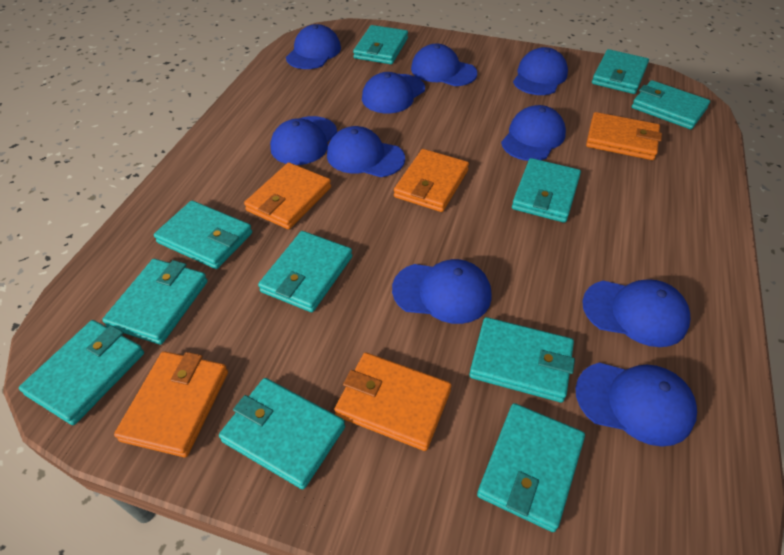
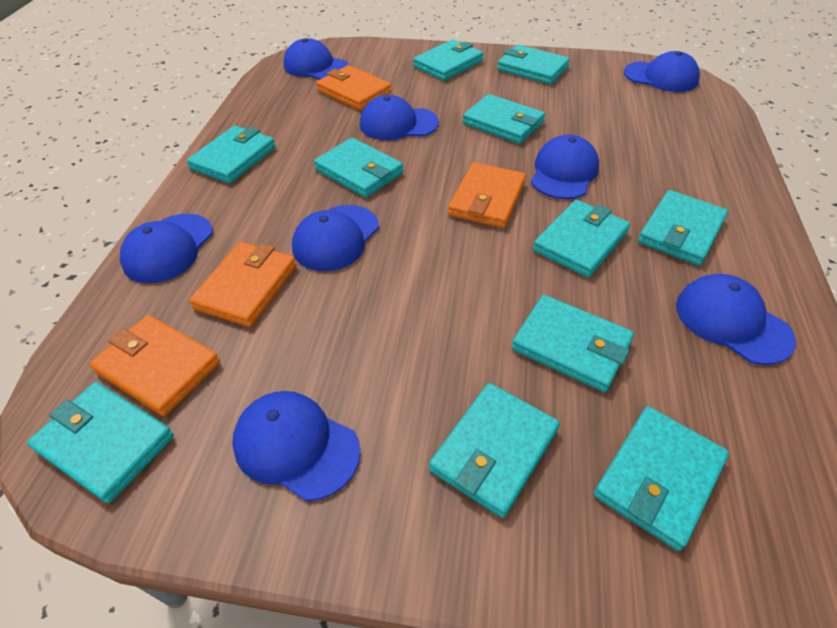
blue cap: [270,116,337,165] [286,24,341,69] [327,126,405,177] [362,72,425,113] [392,259,492,324] [411,44,477,86] [501,105,566,161] [513,47,568,95] [576,363,697,447] [582,279,691,347] = 10 -> [120,214,213,283] [232,391,360,501] [284,38,348,80] [292,205,379,271] [360,95,439,140] [531,135,599,199] [624,51,700,92] [676,274,796,365] = 8
orange wallet: [114,351,228,457] [244,162,331,229] [334,352,451,451] [394,149,469,212] [586,112,662,160] = 5 -> [90,315,220,416] [189,242,296,327] [316,65,392,110] [448,162,526,228] = 4

